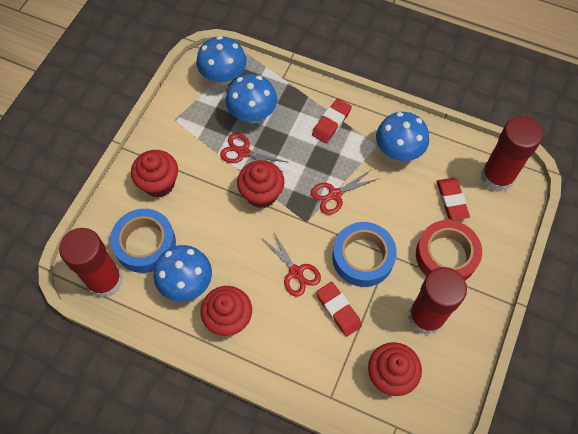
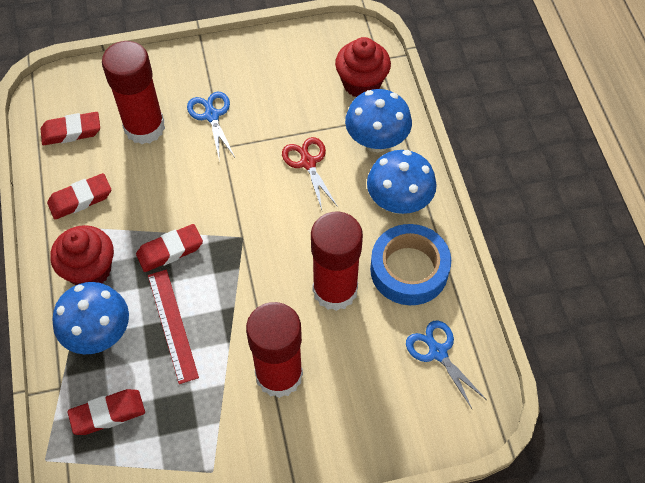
blue mushroom: [154,245,212,302] [196,36,247,85] [226,74,277,123] [376,112,429,161] = 4 -> [52,282,129,354] [345,89,412,152] [367,150,437,214] = 3
blue scissors: none = 0 -> [187,92,235,162] [406,320,487,409] = 2
blue tape: [110,209,176,273] [332,222,397,287] = 2 -> [370,224,451,305] = 1
red cupcake: [131,150,178,198] [201,286,252,336] [237,160,284,208] [368,342,422,396] = 4 -> [50,225,114,285] [335,37,391,97] = 2
red eraser: [312,98,352,143] [316,282,362,337] [436,178,470,221] = 3 -> [41,112,100,145] [47,173,111,220] [68,389,145,435] [136,224,203,272] = 4
red ruler: none = 0 -> [148,270,199,384] = 1
red scissors: [220,133,287,172] [263,231,321,297] [311,169,378,215] = 3 -> [282,137,338,210] = 1
red tape: [416,220,482,280] = 1 -> none = 0

